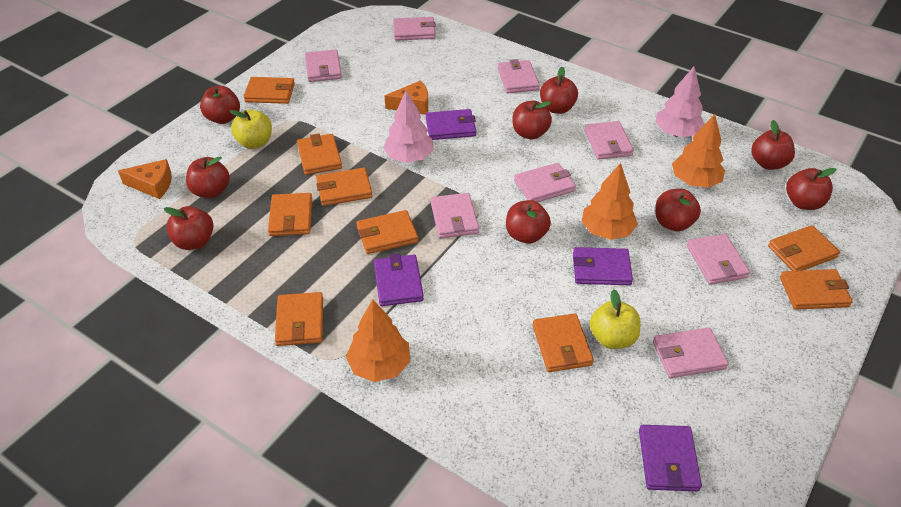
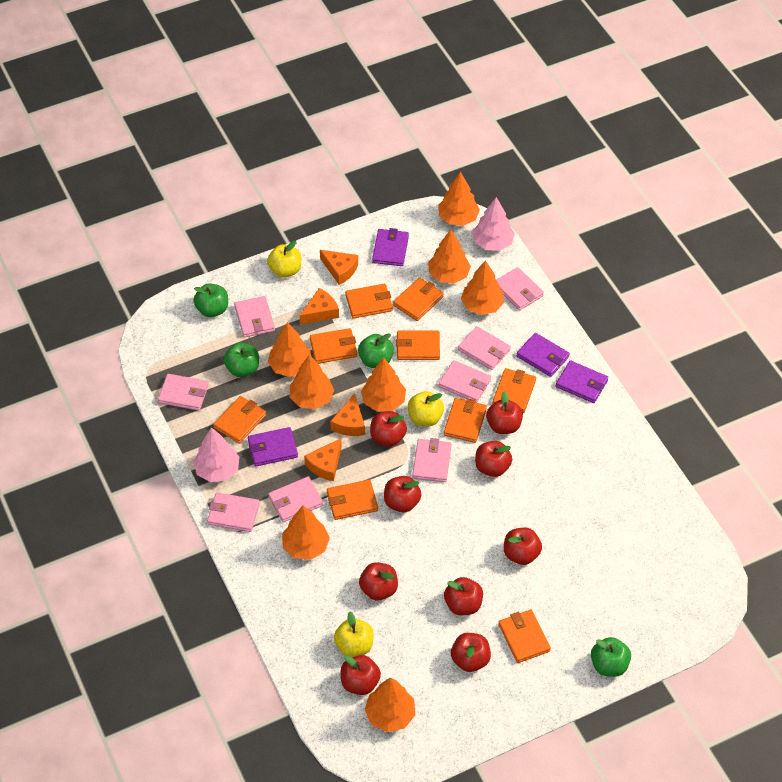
green apple: none = 0 -> [193,283,228,317] [224,343,259,377] [358,333,394,368] [591,637,631,677] = 4
orange cheese: [118,159,172,199] [385,81,428,114] = 2 -> [300,288,339,325] [304,438,342,481] [320,250,358,285] [330,393,365,436] = 4
orange tree: [346,300,410,382] [581,163,638,240] [672,114,725,188] = 3 -> [268,322,311,377] [282,506,330,560] [290,355,334,409] [361,357,406,412] [364,677,415,732] [428,230,471,283] [438,172,480,226] [461,260,504,315] = 8
yellow apple: [230,110,272,149] [590,289,640,349] = 2 -> [267,241,301,278] [334,612,374,657] [408,391,444,426] = 3

